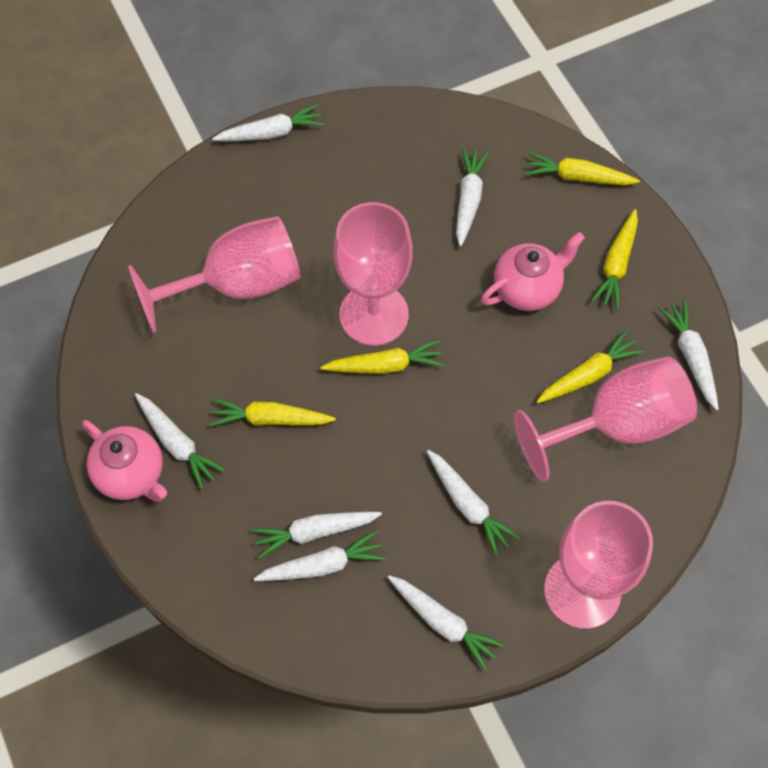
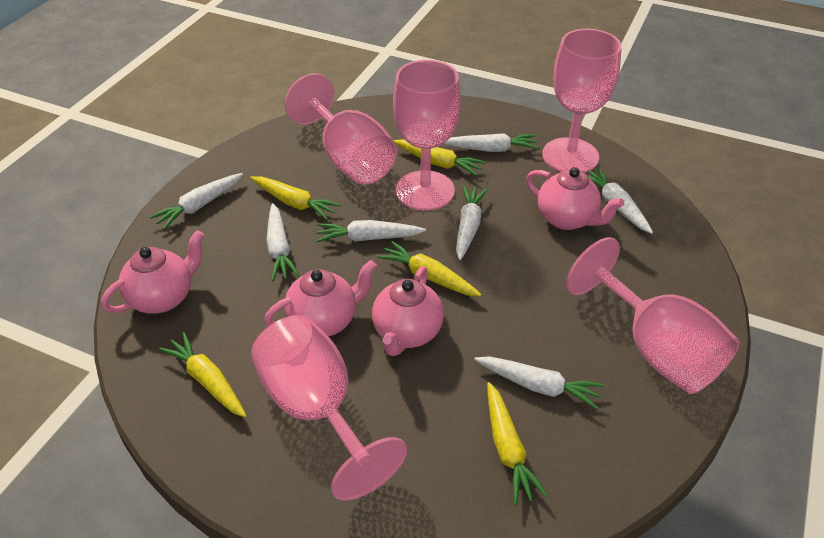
pink goblet: [128,216,301,333] [334,202,413,346] [514,357,697,482] [544,501,653,629] = 4 -> [251,315,407,501] [285,73,397,185] [393,60,461,210] [542,29,622,173] [566,237,740,394] = 5
pink teapot: [82,420,167,502] [481,232,585,311] = 2 -> [101,230,204,314] [264,260,377,337] [372,266,444,356] [526,167,624,230] = 4
white carrot: [135,393,225,490] [212,104,324,141] [251,512,382,559] [253,530,386,581] [388,575,505,671] [427,450,520,557] [456,148,489,247] [659,300,719,411] = 8 -> [149,173,243,230] [266,203,300,281] [316,220,426,242] [444,133,539,152] [456,186,488,260] [474,356,604,409] [588,167,653,234] = 7

